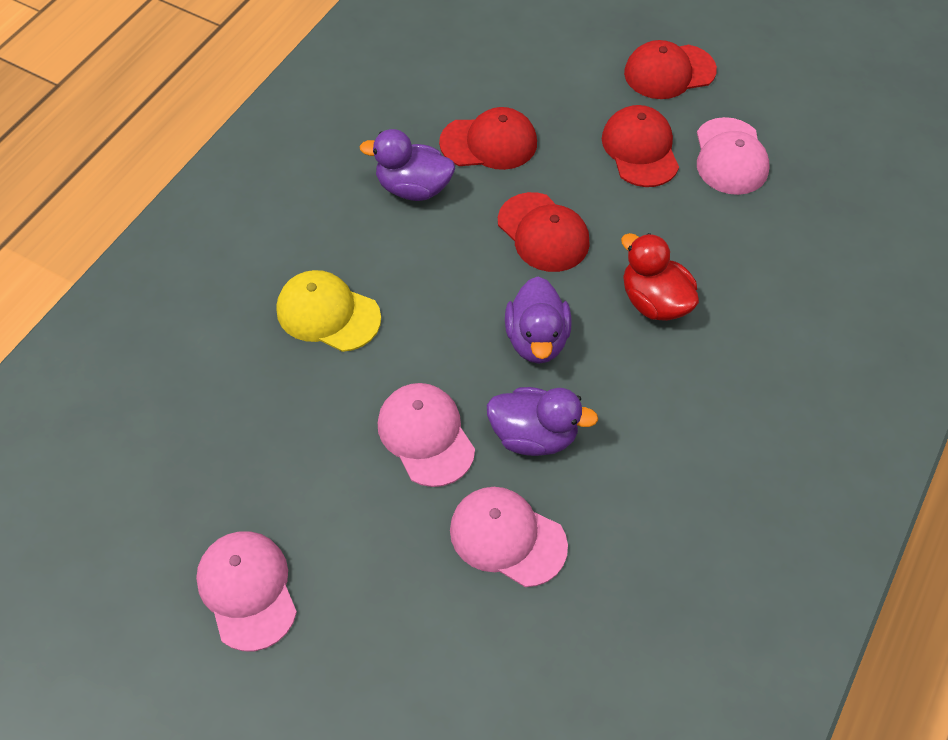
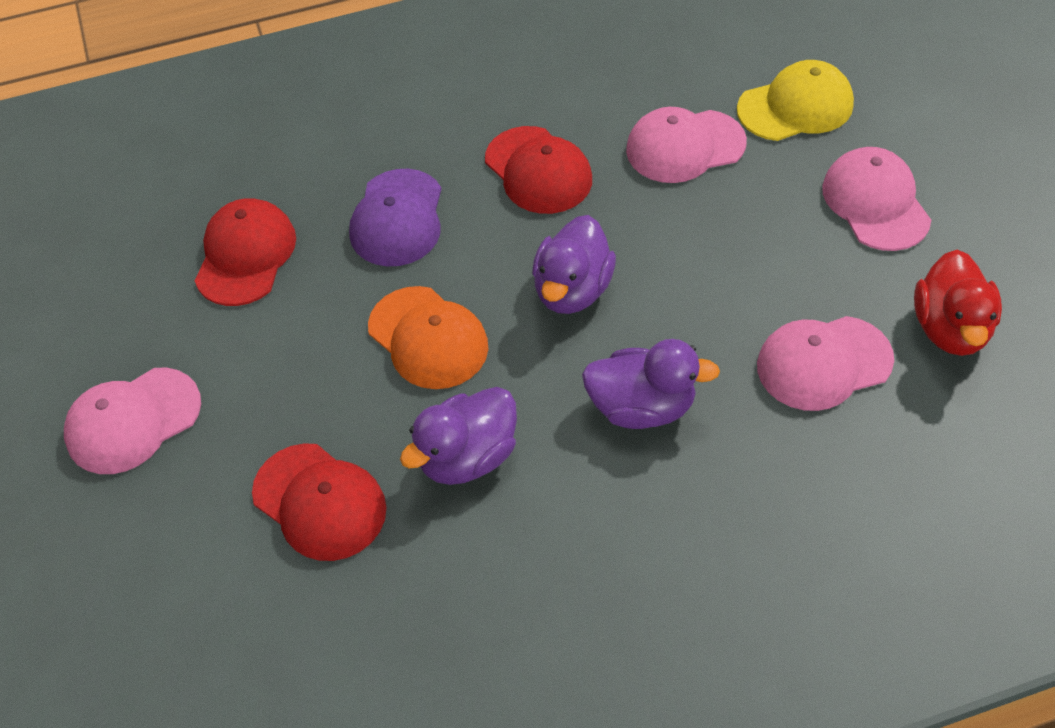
orange cap: none = 0 -> [368,286,488,389] = 1
purple cap: none = 0 -> [349,169,441,266] = 1
red cap: [439,107,537,170] [498,192,590,272] [602,105,679,187] [624,40,717,99] = 4 -> [195,198,296,306] [252,443,387,561] [485,126,592,214] = 3

